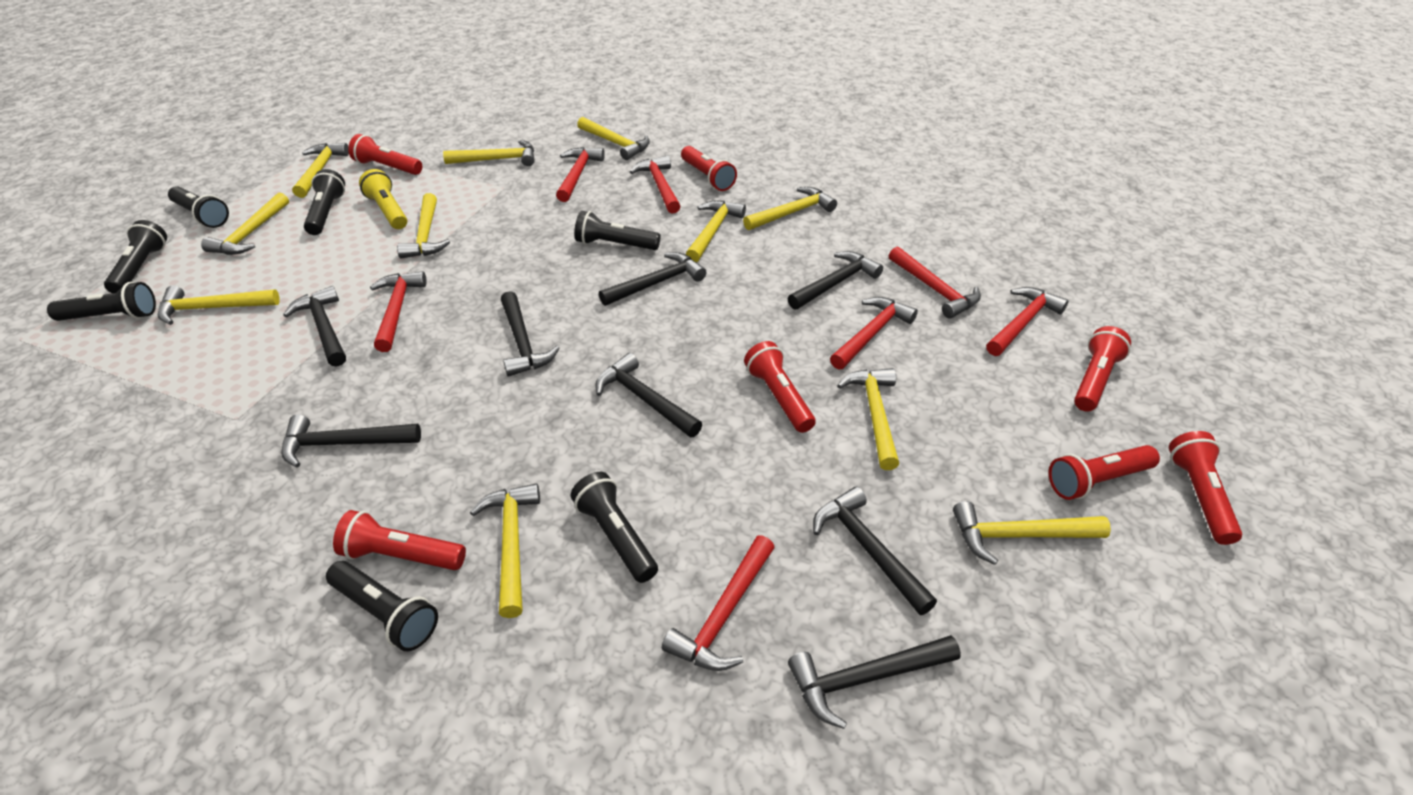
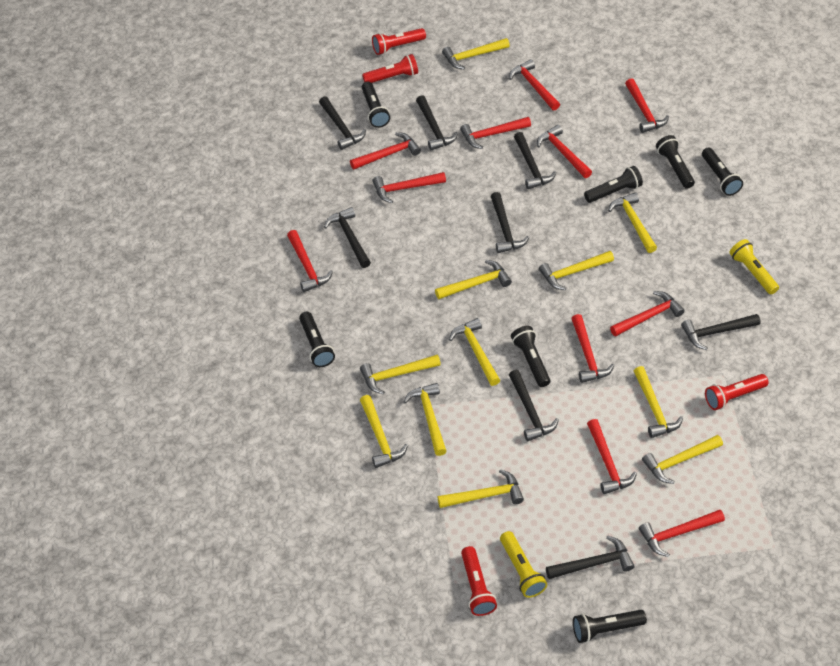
red flashlight: [333,510,466,570] [348,134,422,175] [681,146,737,191] [744,341,816,433] [1049,445,1160,500] [1074,326,1131,412] [1169,431,1242,545] = 7 -> [362,54,418,83] [372,28,426,55] [461,546,497,616] [705,374,769,410] = 4
red hammer: [370,271,427,352] [556,147,605,202] [630,155,681,214] [662,535,775,671] [830,297,918,370] [889,246,981,319] [986,287,1069,356] = 7 -> [287,230,333,292] [350,132,421,169] [373,172,446,203] [460,117,531,149] [509,59,560,111] [537,125,592,178] [571,314,615,383] [587,419,637,494] [610,291,685,337] [625,78,669,133] [639,510,725,557] = 11
yellow flashlight: [359,169,407,229] = 1 -> [500,531,547,598] [729,239,779,295] = 2

